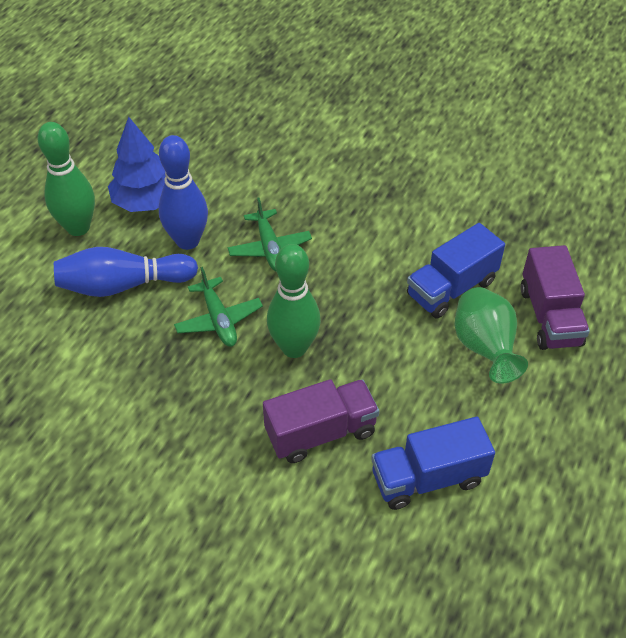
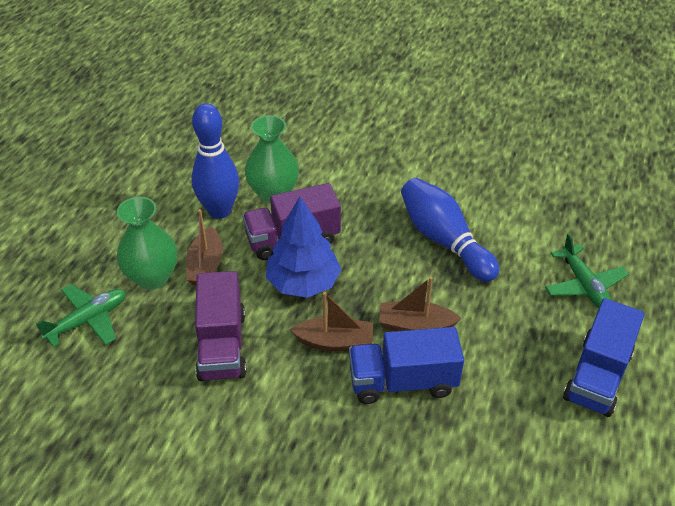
brown boat: none = 0 -> [186,209,223,286] [290,292,373,351] [379,277,461,331] = 3
green bowling pin: [37,122,95,236] [267,244,321,358] = 2 -> none = 0
green vase: [454,287,528,383] = 1 -> [117,197,177,290] [245,115,299,203] = 2

